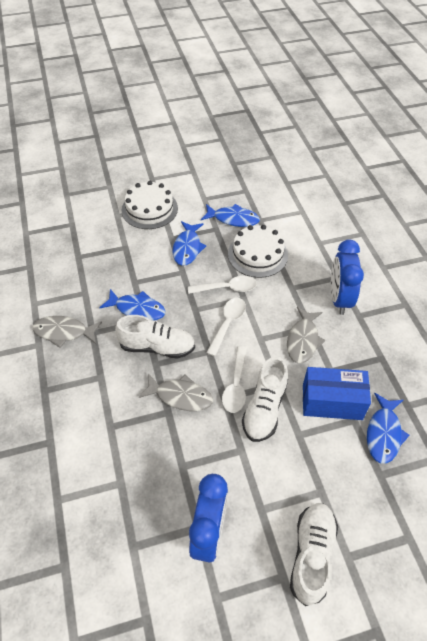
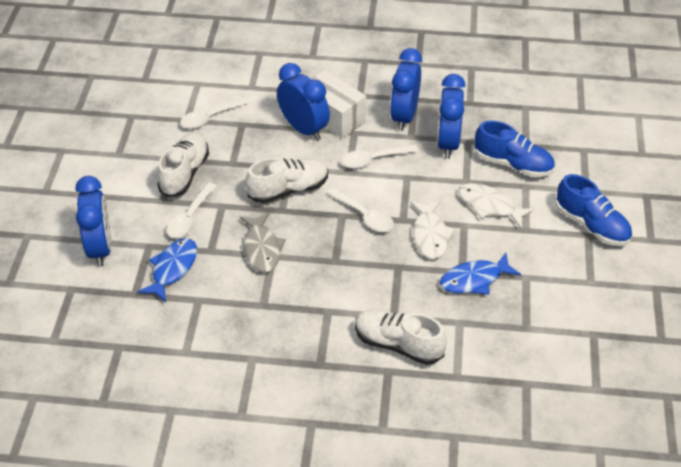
blue box: [303,367,371,420] = 1 -> none = 0
blue clock: [189,474,228,563] [331,240,364,315] = 2 -> [76,176,111,267] [277,63,330,141] [390,48,422,131] [437,74,466,159] = 4
blue fish: [99,289,166,321] [172,221,206,266] [201,204,260,227] [367,393,410,464] = 4 -> [138,238,197,302] [440,253,521,294] = 2
blue shoe: none = 0 -> [475,121,555,177] [556,174,632,246] = 2
grey fish: [33,316,102,348] [139,373,213,411] [287,307,325,363] = 3 -> [240,212,286,273] = 1
white box: none = 0 -> [311,70,366,138] = 1
white cake: [122,181,178,229] [228,225,288,278] = 2 -> none = 0
white fish: none = 0 -> [410,201,455,259] [458,183,534,229] = 2
white spoon: [188,276,257,294] [206,298,246,356] [222,346,247,413] = 3 -> [167,182,217,238] [180,97,251,129] [327,187,394,232] [341,145,419,169] = 4

